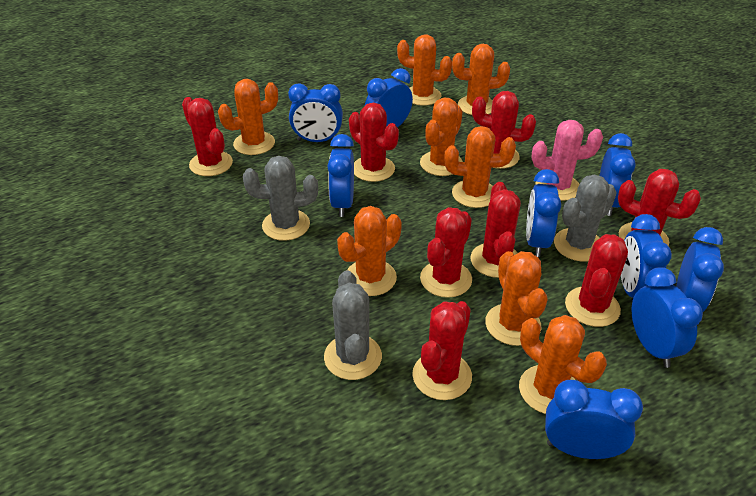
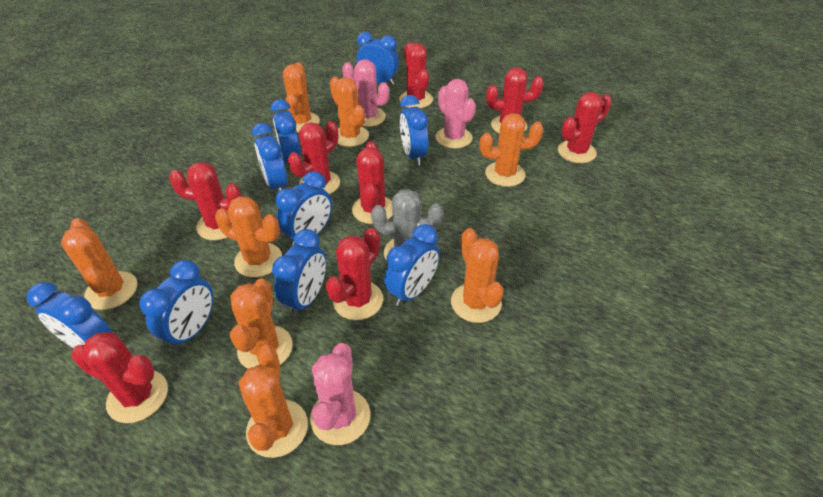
grey cactus: [243,156,318,241] [324,270,382,380] [554,175,617,262] = 3 -> [371,189,443,260] = 1
pink cactus: [532,120,603,201] = 1 -> [310,343,370,445] [342,59,389,127] [435,79,476,149] = 3

